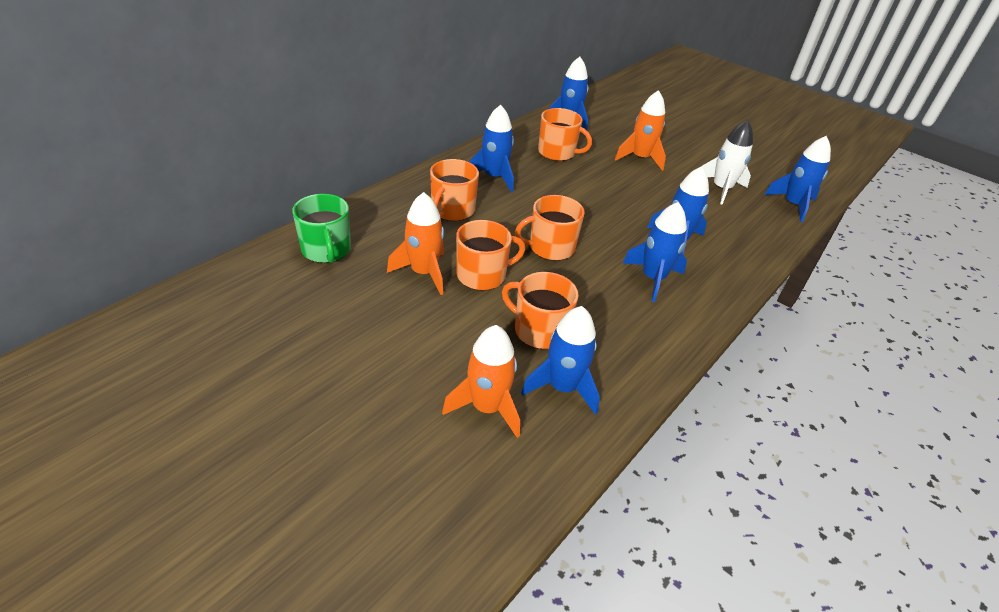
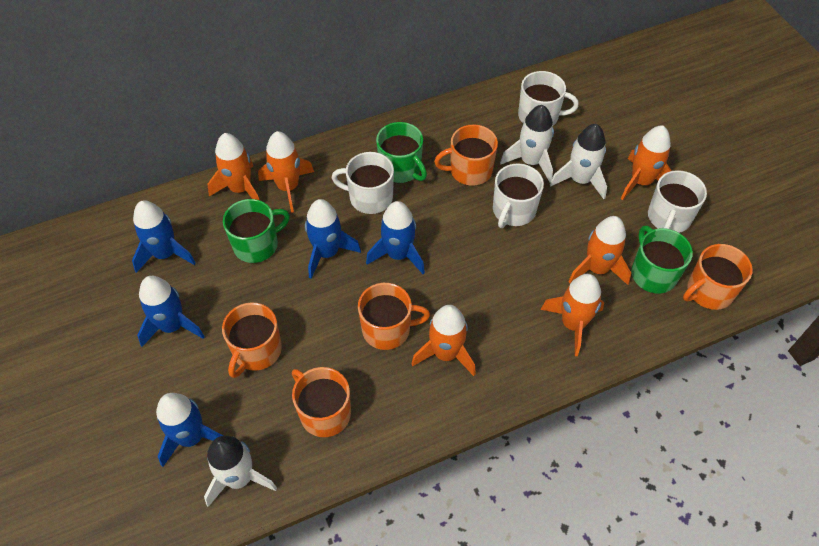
blue rocket: [469,105,514,192] [521,306,600,415] [548,57,589,130] [623,202,687,302] [647,166,709,253] [764,136,831,222] = 6 -> [132,200,196,273] [137,276,205,347] [156,393,223,467] [305,199,361,278] [366,201,425,274] = 5
green mug: [292,194,351,263] = 1 -> [223,199,290,263] [376,122,427,183] [631,226,693,293] = 3
orange rocket: [387,192,444,295] [442,325,520,438] [615,90,666,171] = 3 -> [208,133,259,200] [258,131,314,213] [411,305,476,376] [540,274,604,356] [568,216,631,285] [621,125,671,200] = 6
white mug: none = 0 -> [332,152,394,214] [493,164,544,228] [518,71,579,126] [648,170,707,233] = 4
white rocket: [702,120,753,205] = 1 -> [204,436,277,507] [500,105,554,182] [550,124,607,199] = 3

